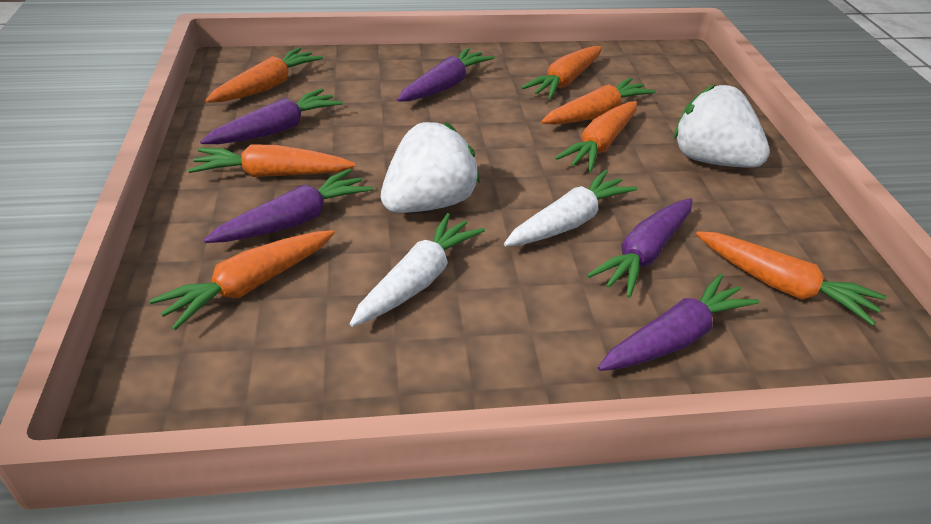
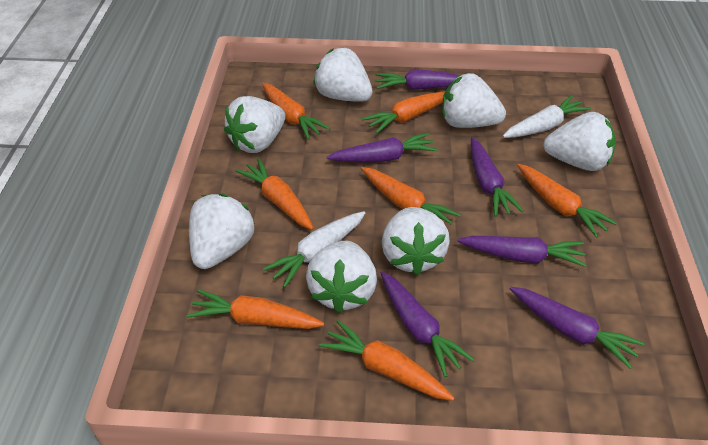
purple carrot: [200,88,343,144] [204,169,373,243] [397,47,494,102] [587,198,692,298] [598,273,760,371] = 5 -> [327,133,437,162] [375,70,459,90] [381,271,475,377] [458,236,587,267] [471,138,524,217] [510,287,645,369] = 6
white strawberry: [381,122,480,213] [674,84,770,168] = 2 -> [189,194,255,269] [224,96,285,153] [306,241,377,313] [313,48,373,102] [382,207,450,276] [442,73,506,128] [543,112,616,171] = 7

